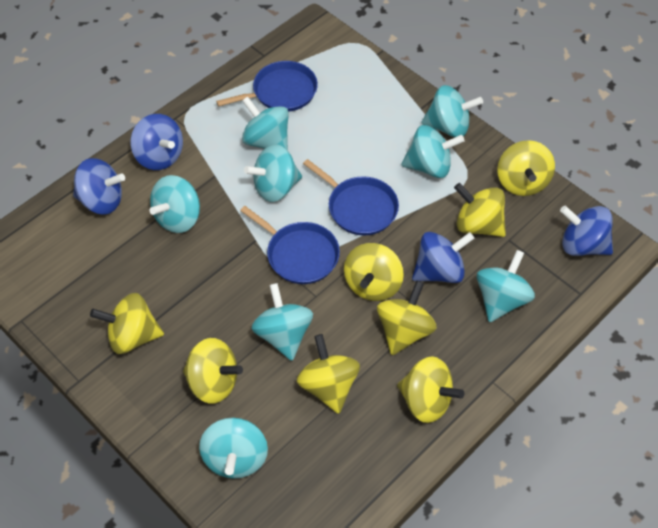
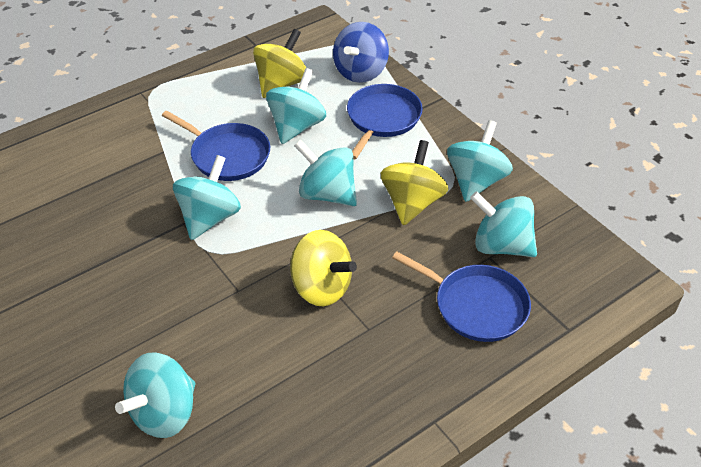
blue spinning top: [73,158,125,215] [130,114,183,170] [412,232,474,283] [560,206,613,256] = 4 -> [333,22,389,83] = 1
turquoise spinning top: [149,175,200,233] [199,418,268,479] [242,96,289,150] [244,145,302,202] [252,283,313,361] [402,125,464,178] [421,85,483,138] [477,250,535,322] = 8 -> [115,353,196,438] [173,155,241,240] [266,68,326,144] [294,139,357,206] [447,120,513,202] [470,191,537,257] = 6
yellow spinning top: [90,293,164,354] [183,338,243,404] [297,334,360,414] [344,243,404,301] [377,280,436,355] [397,356,464,423] [454,183,506,237] [497,140,555,196] = 8 -> [253,29,306,98] [290,230,357,306] [381,140,448,225] = 3

